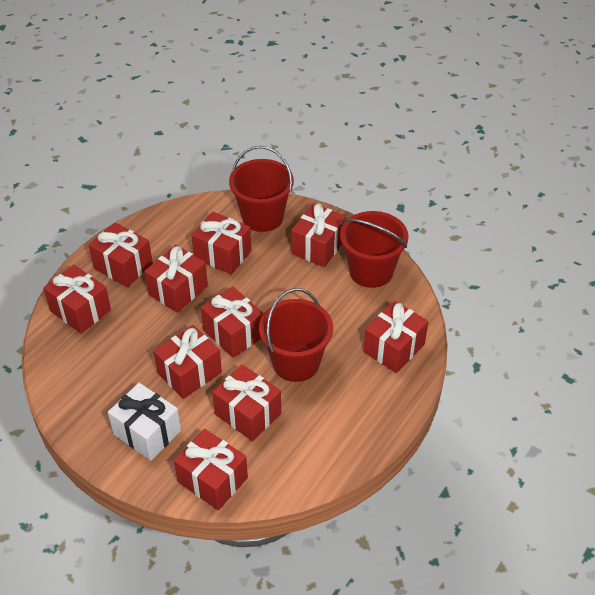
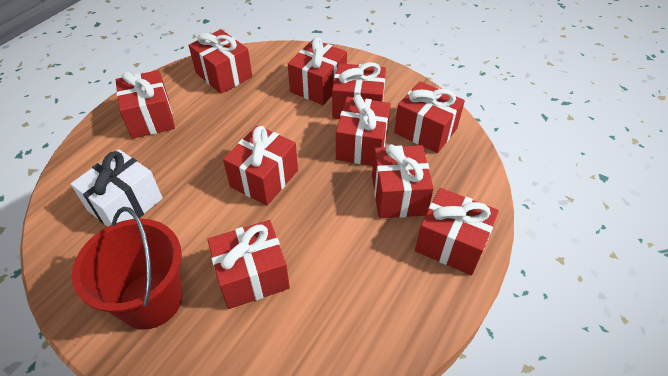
red bucket: [229,146,294,232] [259,288,333,382] [340,211,408,288] = 3 -> [72,207,183,330] = 1

